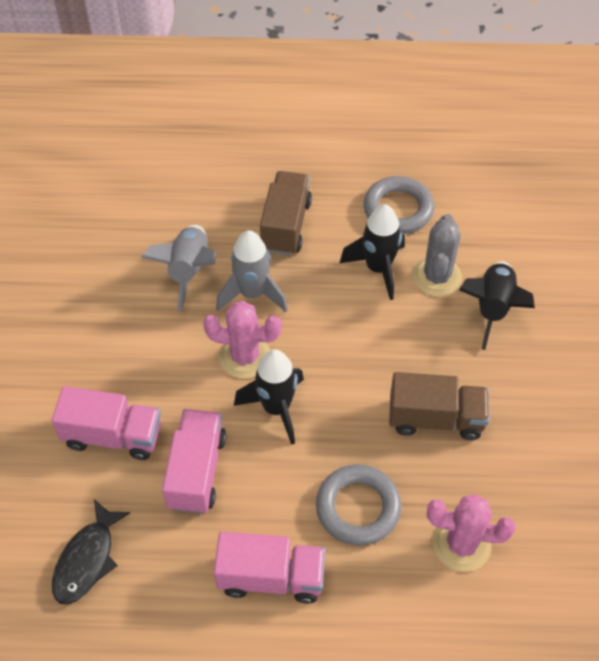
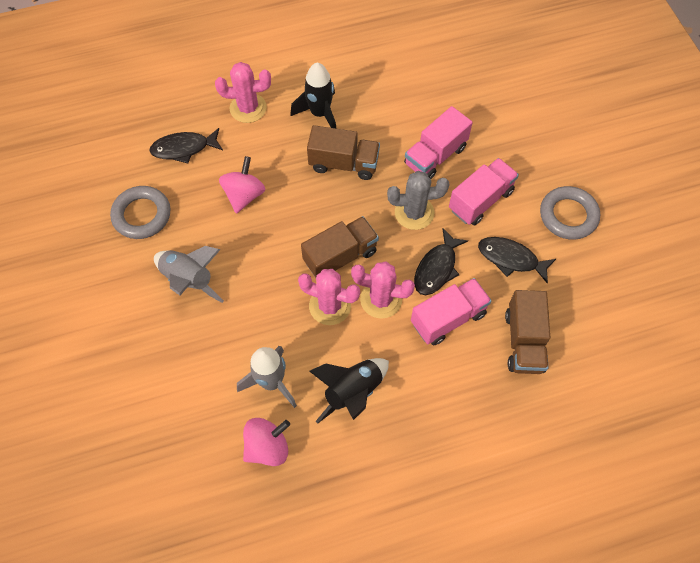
black fish: [52,499,130,604] = 1 -> [149,128,223,163] [414,229,468,295] [478,237,556,283] = 3
black rocket: [234,349,304,445] [340,204,405,300] [459,261,535,350] = 3 -> [290,63,337,129] [309,358,389,423] = 2
brown truck: [260,171,312,255] [389,372,489,440] = 2 -> [301,216,379,278] [307,125,380,180] [505,290,550,374] = 3
pink cactus: [203,301,282,379] [427,494,516,572] = 2 -> [215,62,271,123] [298,269,360,325] [351,262,415,319] = 3
pink spinning top: none = 0 -> [219,156,266,214] [243,418,290,466] = 2

